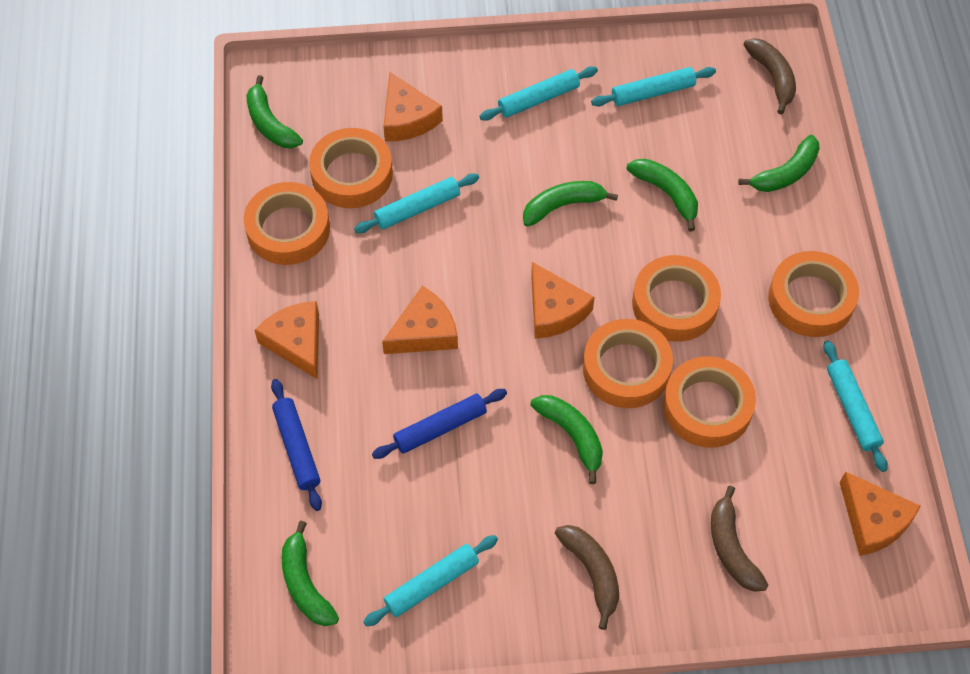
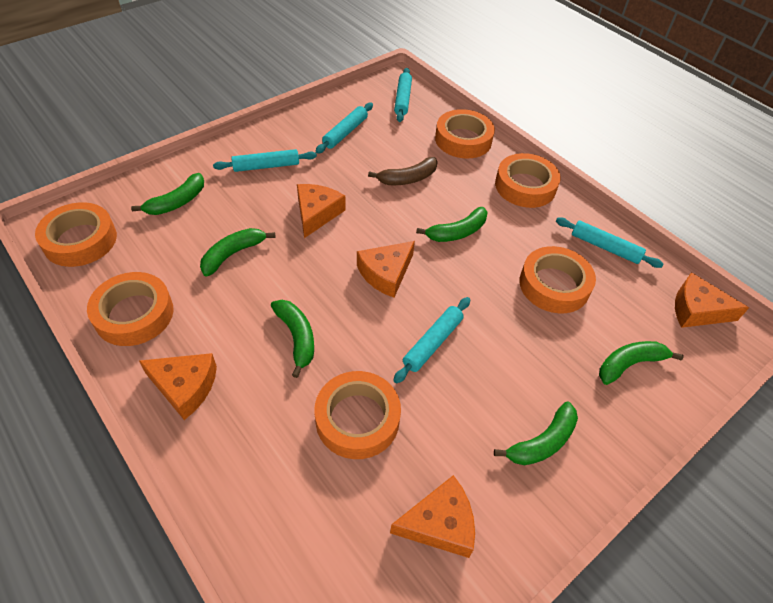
blue rolling pin: [271,379,322,511] [372,389,507,459] = 2 -> none = 0
brown banana: [555,525,619,630] [711,486,769,592] [743,38,796,114] = 3 -> [368,157,438,185] = 1

